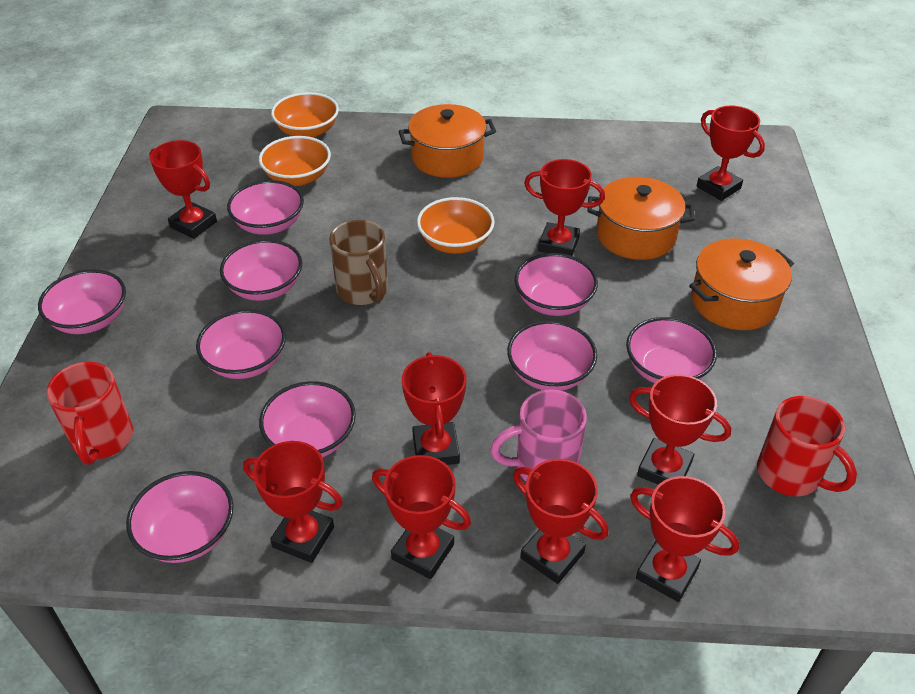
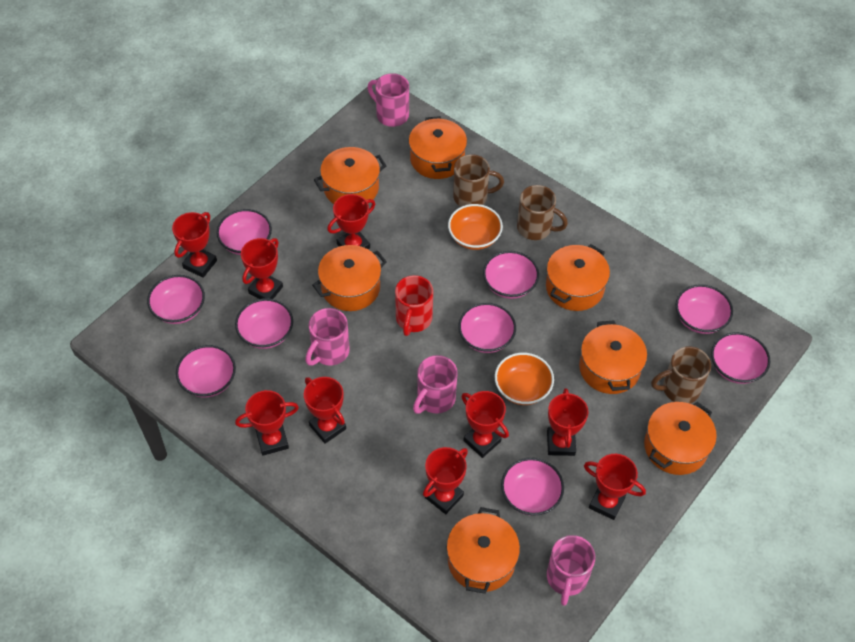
brown mug: [329,220,388,305] = 1 -> [453,154,504,207] [517,185,568,240] [651,346,711,403] = 3
orange bowl: [259,136,331,186] [271,92,339,138] [417,197,495,254] = 3 -> [448,204,503,250] [495,353,554,405] = 2
orange pot: [399,104,496,178] [587,177,695,260] [689,239,794,330] = 3 -> [312,245,387,311] [314,147,386,204] [409,116,467,179] [447,507,520,594] [546,244,610,311] [579,321,647,394] [644,402,717,475] = 7
pink mug: [490,389,587,481] = 1 -> [305,308,350,366] [367,73,409,127] [413,355,458,414] [547,535,595,606] = 4
red mug: [46,362,133,465] [757,396,857,496] = 2 -> [395,275,433,336] = 1

